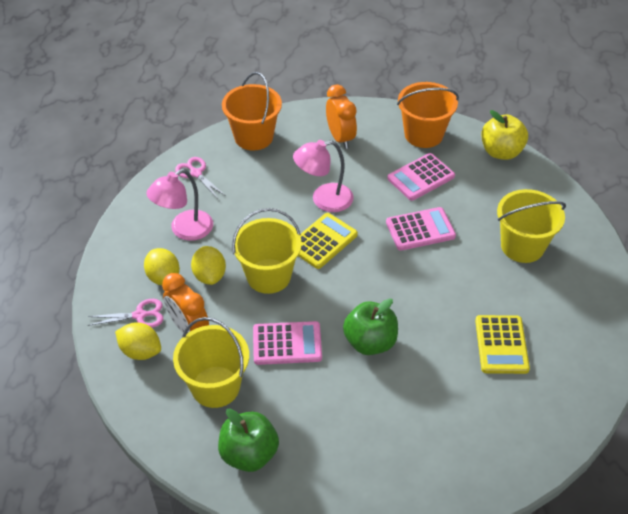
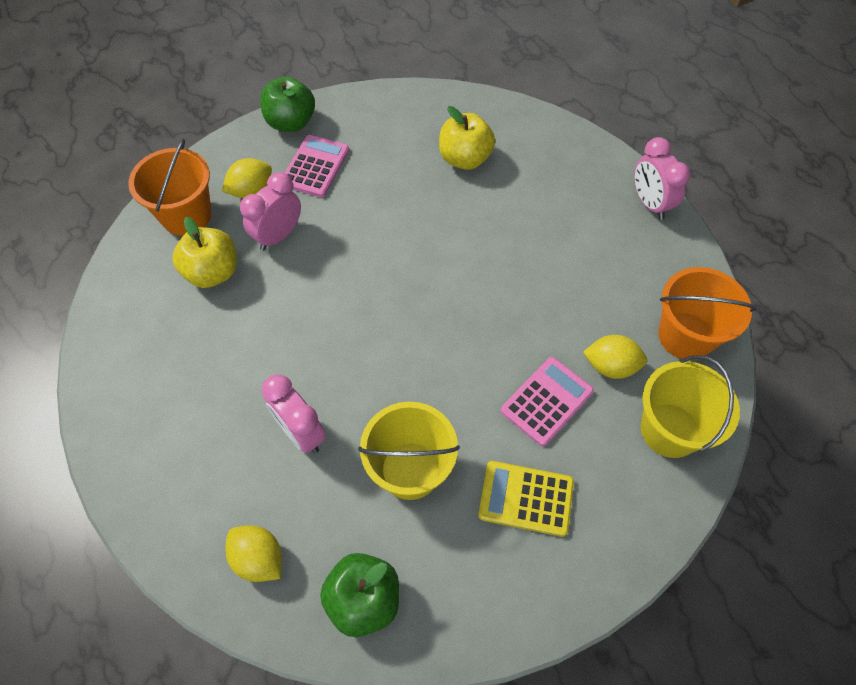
orange clock: [162,273,209,333] [326,84,357,149] = 2 -> none = 0
pink calculator: [253,321,322,365] [386,207,456,251] [387,153,455,201] = 3 -> [285,135,349,197] [501,357,594,446] = 2
pink clock: none = 0 -> [240,172,301,251] [261,374,326,453] [634,137,690,220] = 3
pink lamp: [146,169,213,241] [293,140,353,212] = 2 -> none = 0
pink scissors: [88,299,163,328] [175,157,226,199] = 2 -> none = 0
yellow apple: [481,110,528,160] = 1 -> [172,217,237,288] [439,106,495,170] = 2
yellow bucket: [173,317,249,408] [232,208,302,294] [497,189,566,263] = 3 -> [358,402,460,500] [641,355,740,458] = 2
yellow calculator: [298,213,358,269] [475,315,530,374] = 2 -> [478,461,574,537] = 1

